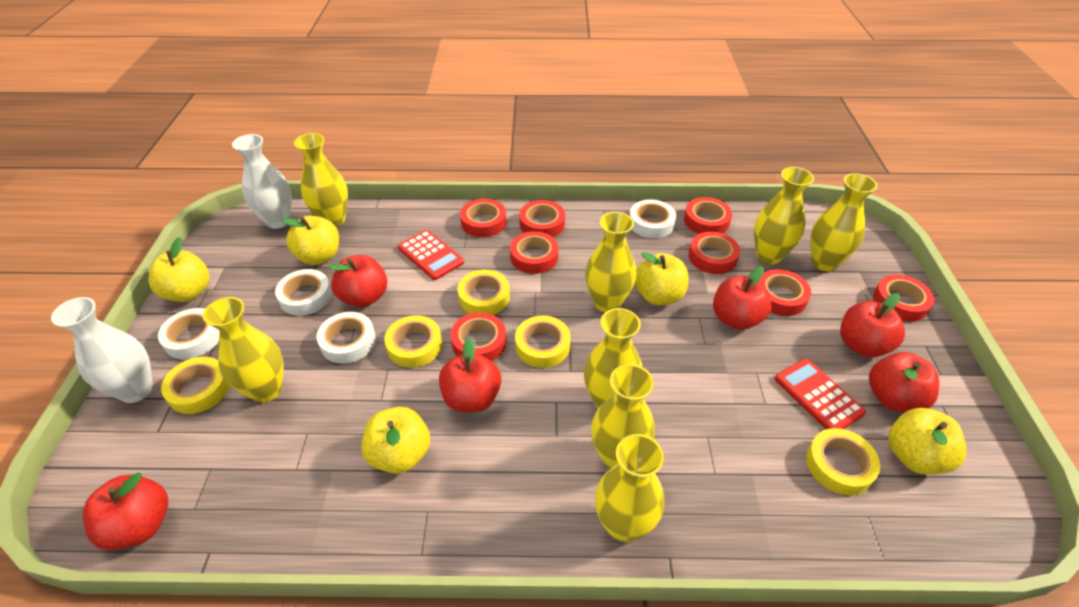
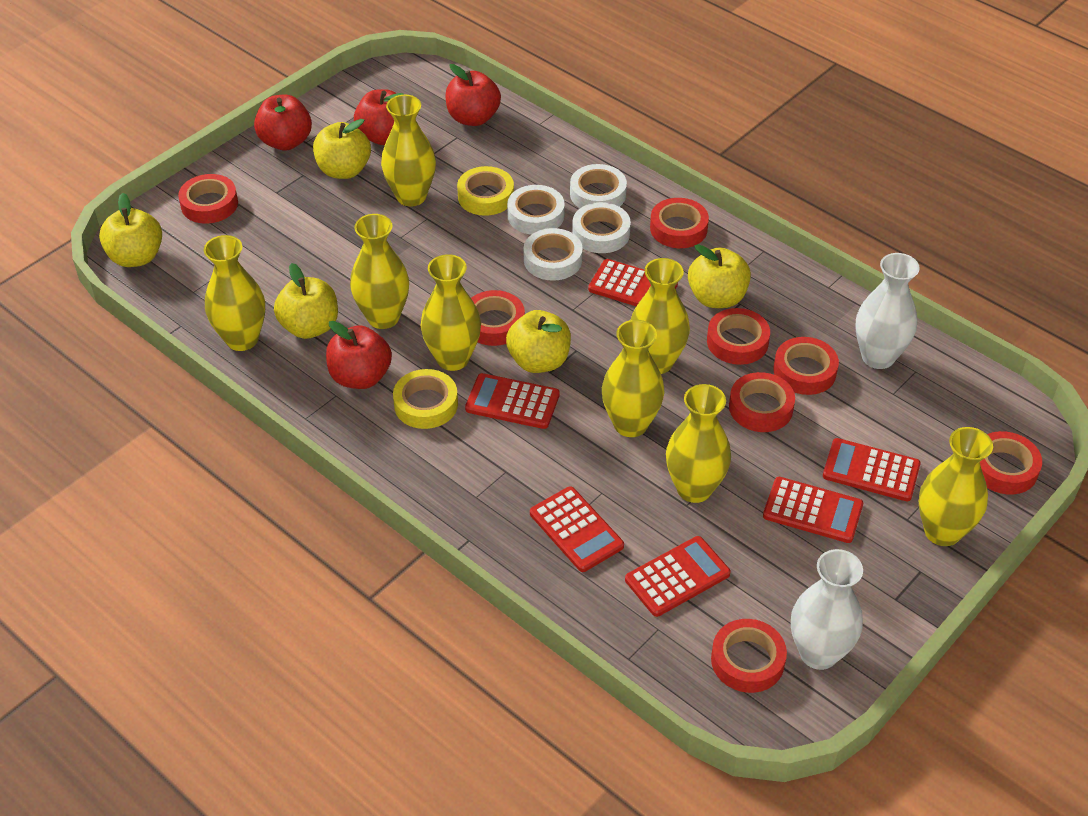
red apple: [83,473,168,550] [328,255,387,307] [439,338,501,412] [713,266,771,330] [840,293,905,357] [869,352,939,412] = 6 -> [254,95,312,151] [326,321,392,389] [354,89,404,145] [445,64,501,126] = 4
red calculator: [398,230,464,280] [775,359,866,429] = 2 -> [465,373,560,429] [530,486,624,572] [588,259,678,306] [625,536,731,617] [763,477,863,543] [823,438,921,501] = 6
yellow tape: [161,357,230,414] [384,315,442,368] [457,270,510,315] [515,316,571,368] [806,428,880,495] = 5 -> [393,369,458,429] [457,166,514,216] = 2

